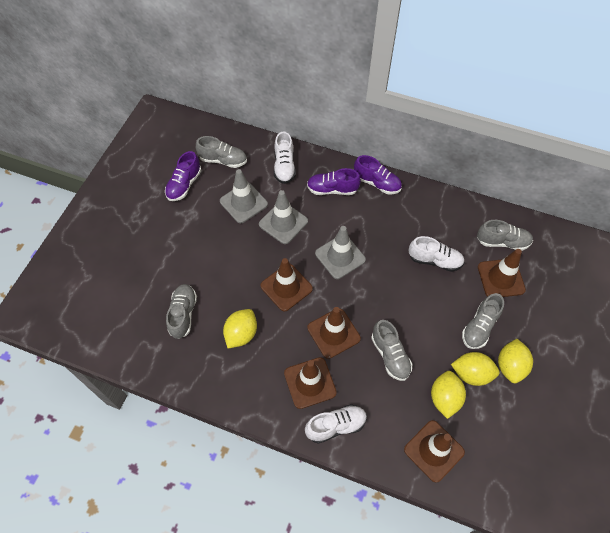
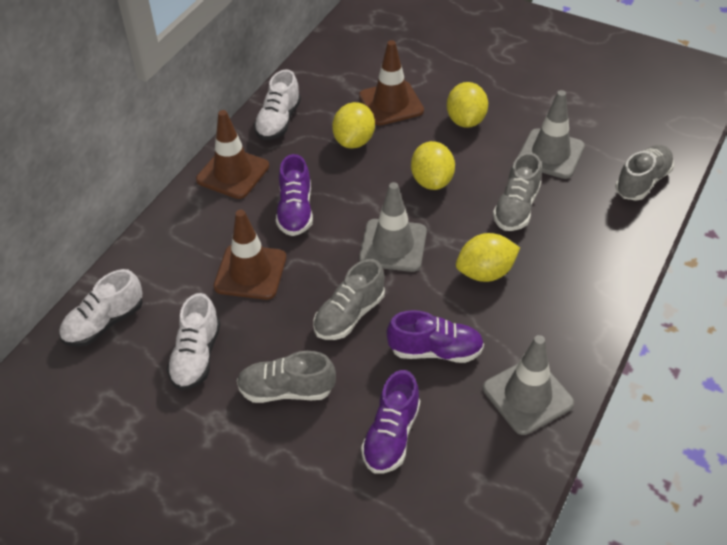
brown traffic cone: [260,258,313,311] [284,357,337,409] [307,307,361,359] [404,420,465,483] [478,249,526,297] = 5 -> [196,110,269,199] [214,210,286,300] [359,40,424,126] = 3
grey shoe: [166,284,197,339] [196,136,247,168] [371,320,413,381] [462,293,504,349] [477,220,533,251] = 5 -> [237,351,336,403] [313,259,385,340] [493,152,542,231] [615,145,674,201] = 4

